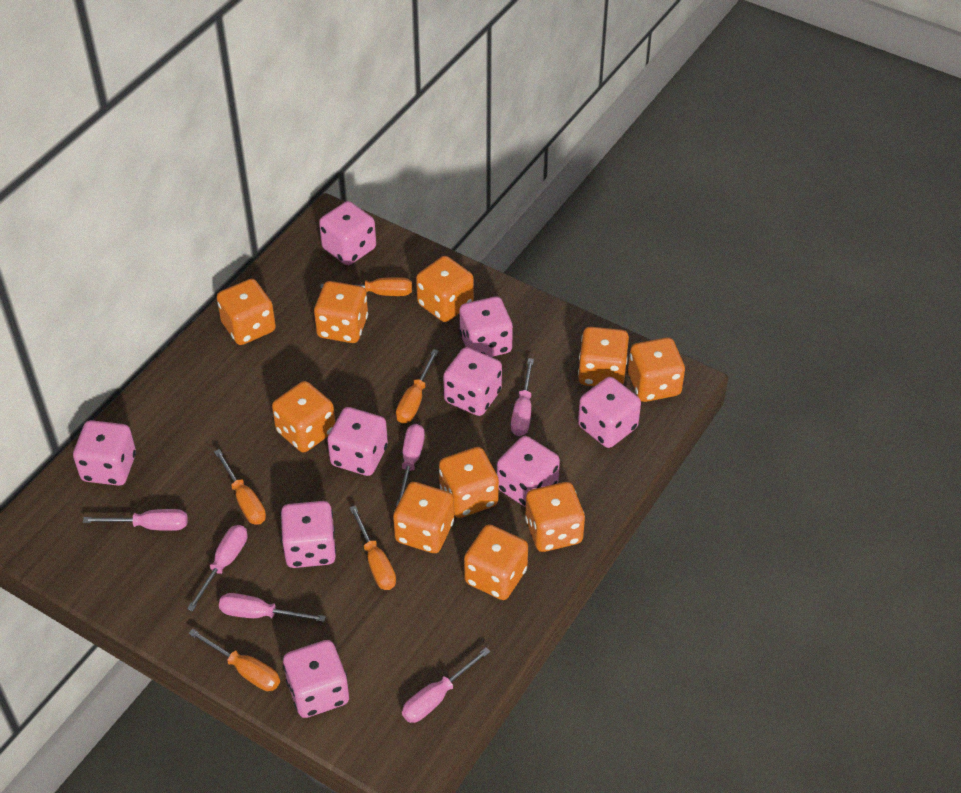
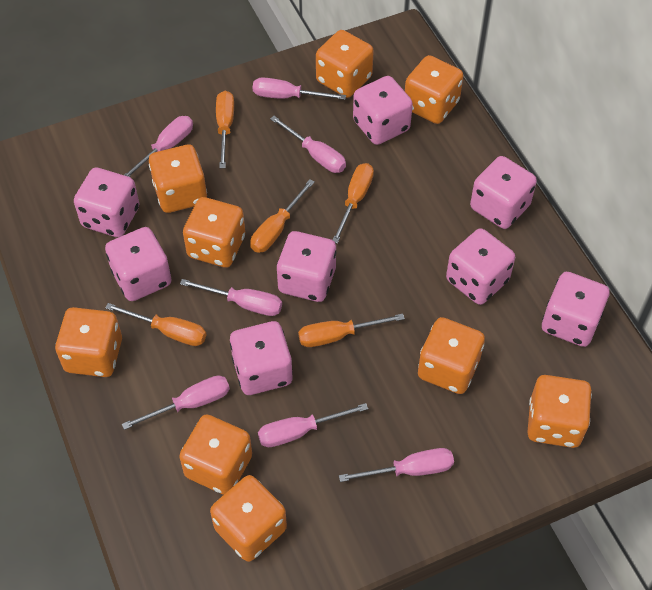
orange dice: [217,279,276,345] [272,381,335,452] [314,281,368,343] [393,482,454,553] [416,256,474,322] [439,447,499,518] [464,524,528,600] [525,482,585,552] [578,327,629,386] [628,338,685,402] = 10 -> [55,307,122,377] [149,144,207,213] [179,414,252,495] [183,197,245,268] [210,475,287,562] [316,30,374,98] [405,55,463,124] [418,317,485,394] [527,375,592,448] = 9
pink dice: [73,420,136,486] [281,501,336,568] [283,640,349,718] [319,201,376,265] [327,407,388,476] [443,347,502,416] [459,296,513,357] [497,436,560,507] [578,377,641,448] = 9 -> [74,168,139,237] [105,227,172,301] [230,321,293,395] [277,231,337,302] [353,76,413,145] [446,228,515,305] [470,156,537,229] [542,272,610,347] = 8
pink screwdriver: [83,509,188,531] [187,525,247,611] [219,593,326,622] [396,424,425,507] [402,647,490,723] [511,358,534,436] = 6 -> [122,376,230,430] [124,116,193,177] [180,279,282,316] [253,77,346,100] [258,403,368,447] [270,116,346,173] [339,448,454,482] = 7

